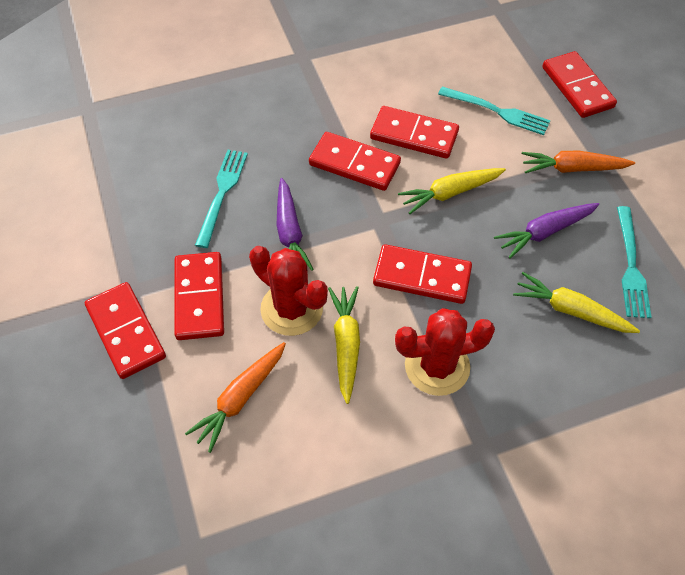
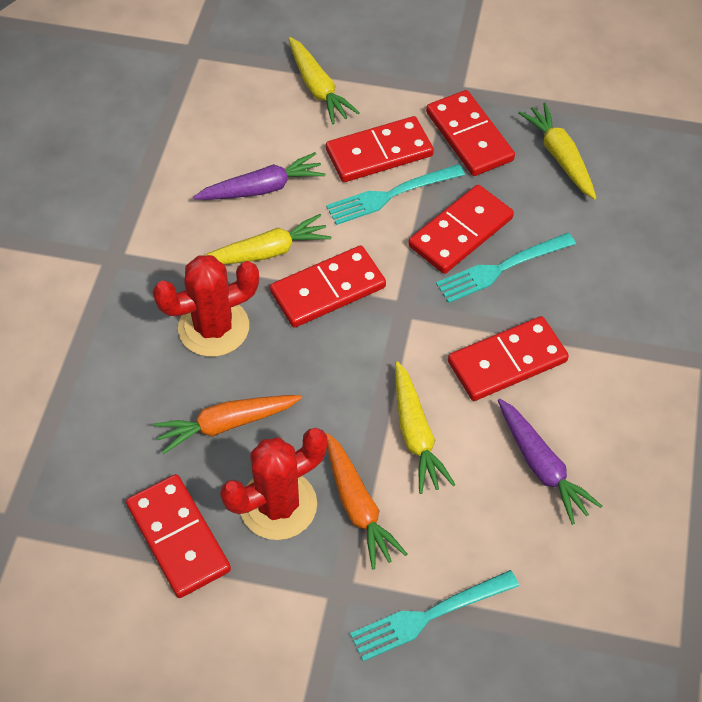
yellow carrot: [328,286,360,404] [398,168,506,214] [513,272,640,333] = 3 -> [205,214,331,264] [288,37,360,124] [395,361,456,494] [519,103,596,199] = 4

